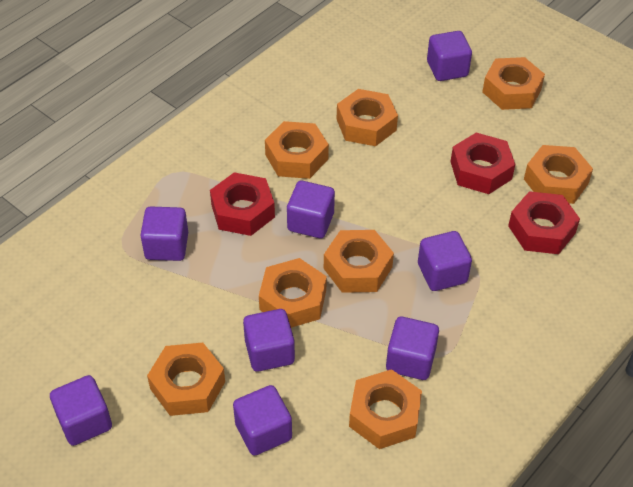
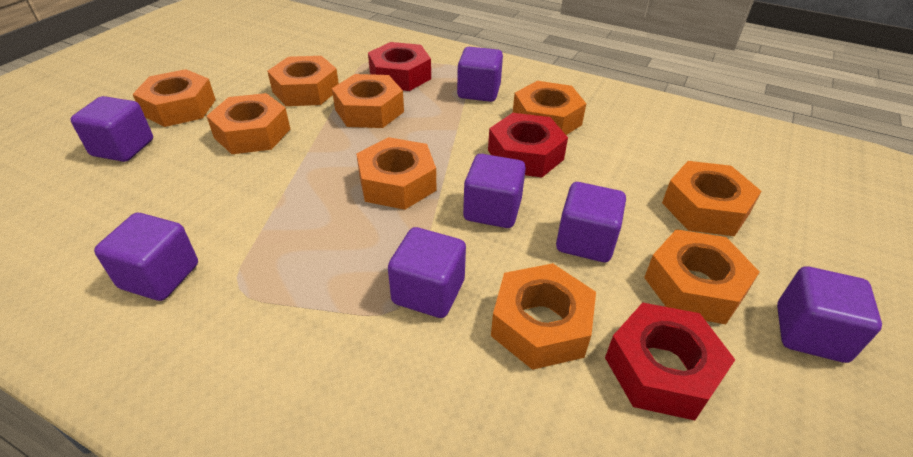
orange nut: [147,343,225,416] [259,258,327,328] [265,121,329,179] [324,230,394,293] [337,89,398,146] [349,369,422,449] [482,57,545,110] [524,145,593,204] = 8 -> [133,69,216,127] [207,93,290,154] [267,56,339,106] [332,74,404,128] [356,137,436,210] [491,263,596,370] [513,81,586,135] [644,229,760,324] [662,161,761,236] = 9
purple cube: [50,375,112,446] [140,206,188,261] [233,385,292,456] [243,309,295,372] [287,180,335,238] [386,317,439,380] [418,231,472,291] [427,31,472,81] = 8 -> [70,96,153,162] [94,213,198,301] [388,227,466,318] [457,47,503,102] [463,154,526,228] [556,182,626,262] [777,266,882,363] = 7

